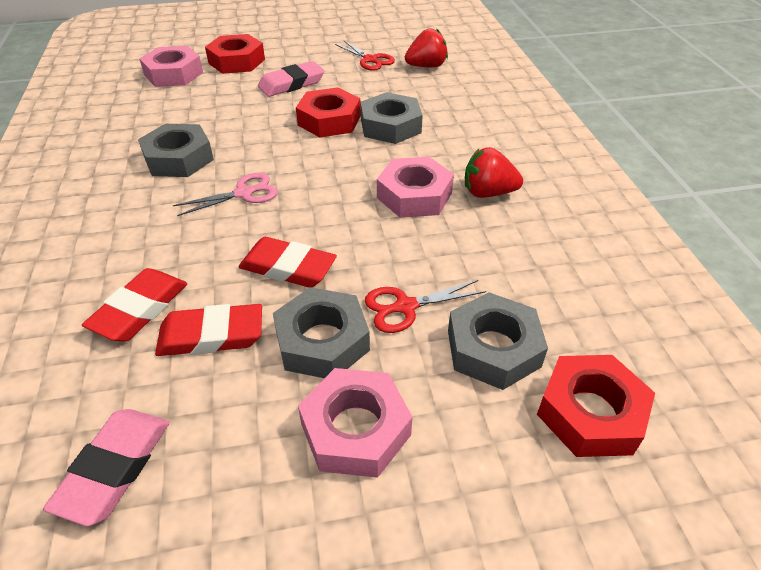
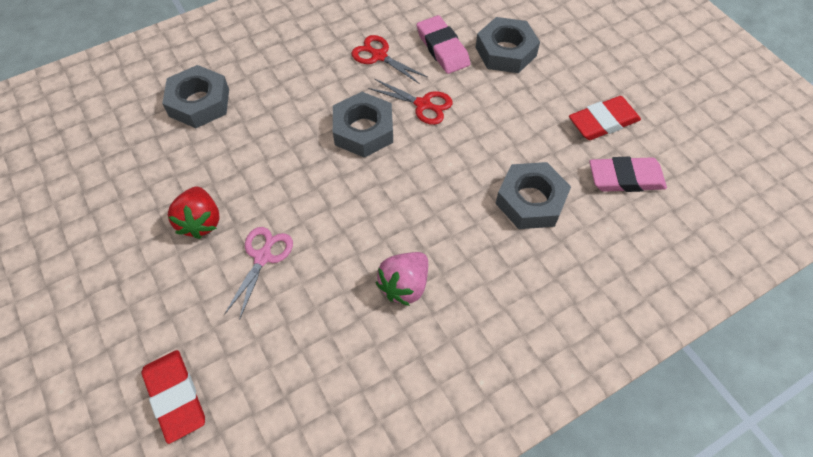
pink nut: [139,46,203,87] [298,368,413,478] [377,157,454,218] = 3 -> none = 0
pink strawberry: none = 0 -> [376,252,428,306] = 1
red eraser: [82,268,187,342] [155,304,262,356] [239,237,337,288] = 3 -> [142,350,205,444] [569,96,641,140] = 2
red nut: [205,34,265,74] [296,87,361,137] [537,355,655,457] = 3 -> none = 0
red strawberry: [405,28,448,67] [465,147,523,198] = 2 -> [168,187,220,239] = 1

